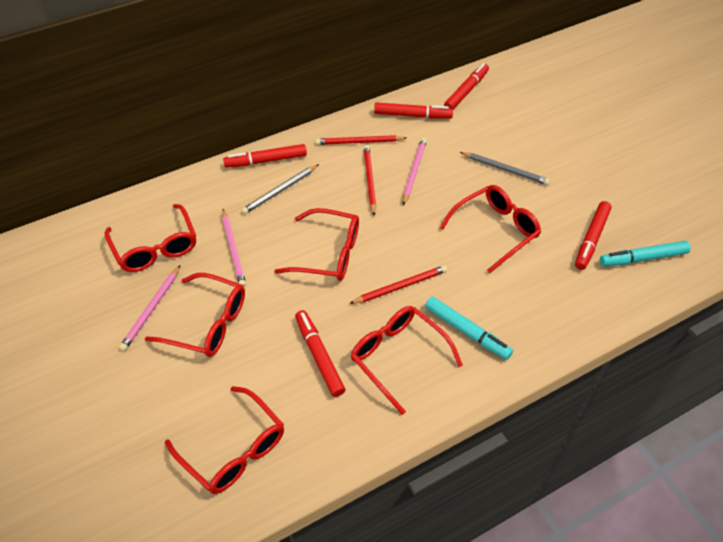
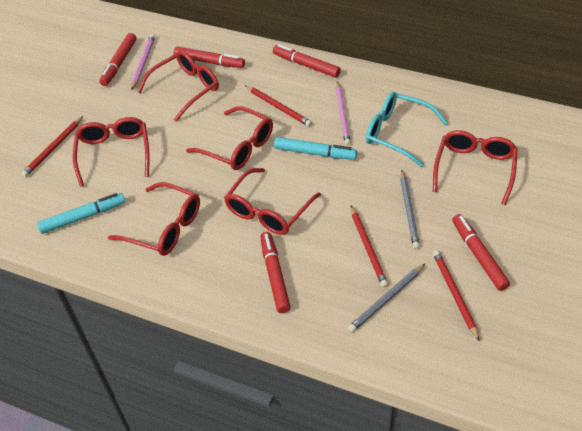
pink pencil: [119,266,180,351] [222,209,246,287] [403,138,427,205] = 3 -> [131,34,155,90] [336,81,351,145] = 2
red pencil: [315,135,406,145] [349,265,447,304] [364,145,376,216] = 3 -> [21,116,83,177] [245,85,312,127] [351,206,388,287] [433,250,480,342] = 4
turquoise glasses: none = 0 -> [366,92,448,167] = 1

